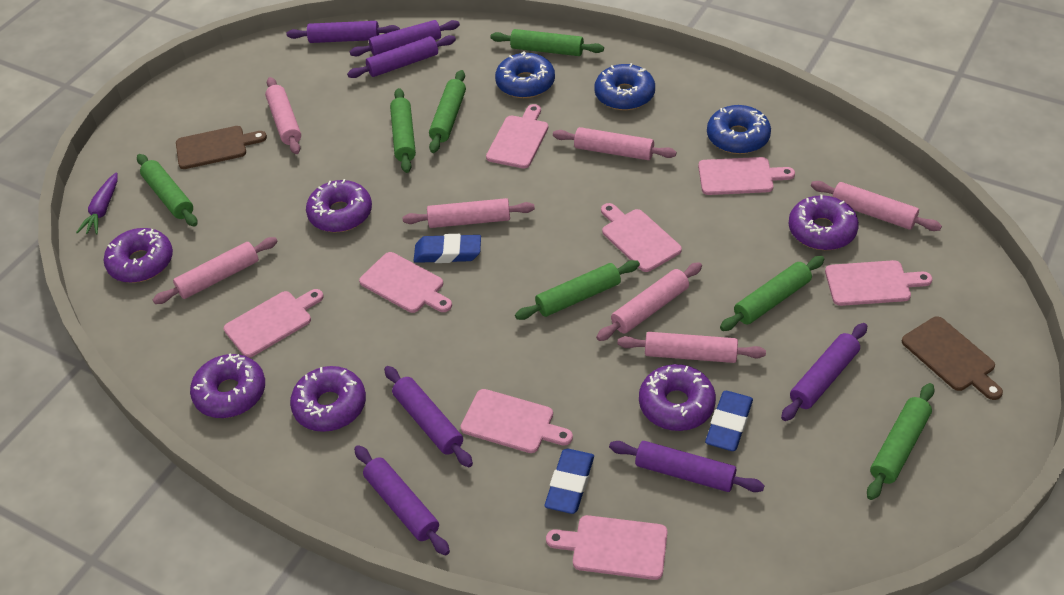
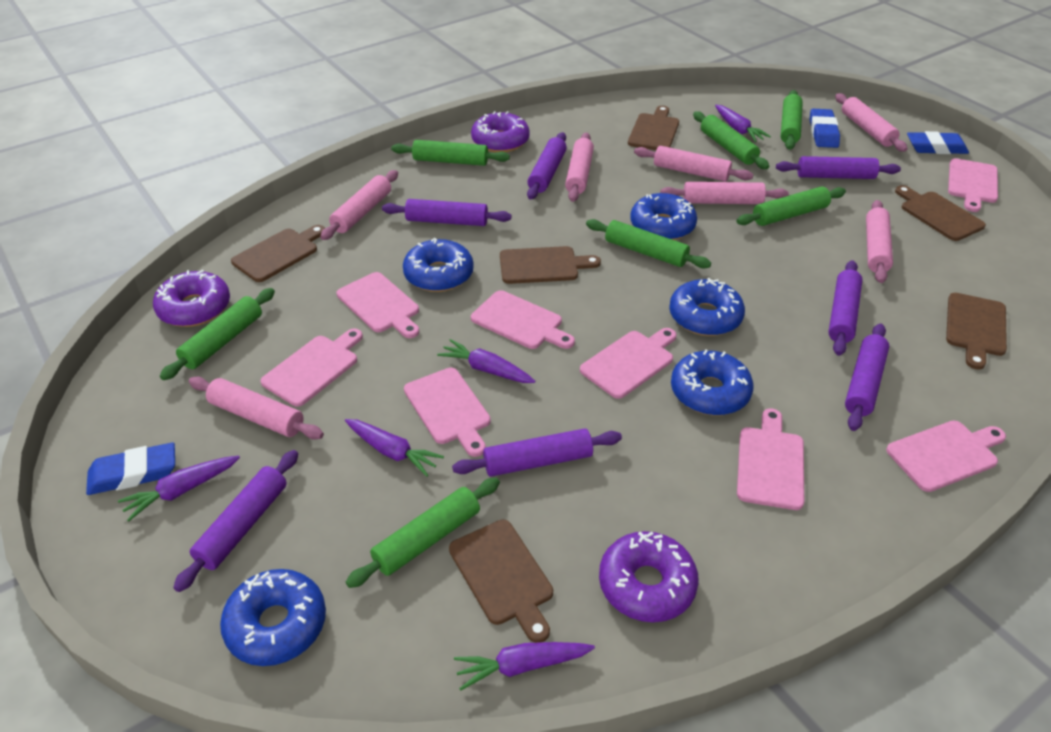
blue donut: [495,51,555,98] [594,63,655,110] [707,105,771,154] = 3 -> [220,569,326,666] [403,238,474,292] [630,193,697,240] [669,278,745,336] [671,350,754,415] = 5
brown cutting board: [176,126,267,169] [902,316,1003,400] = 2 -> [231,225,325,282] [449,520,553,643] [500,246,601,284] [628,106,679,150] [895,185,986,241] [946,293,1007,370] = 6
purple carrot: [76,172,118,235] = 1 -> [118,456,240,522] [345,419,444,477] [437,339,536,383] [454,642,595,691] [715,105,771,142] = 5
purple donut: [104,228,173,283] [190,353,265,418] [290,366,366,432] [306,179,372,233] [639,364,716,431] [789,194,859,250] = 6 -> [153,270,230,327] [471,111,530,152] [599,531,699,622] = 3

